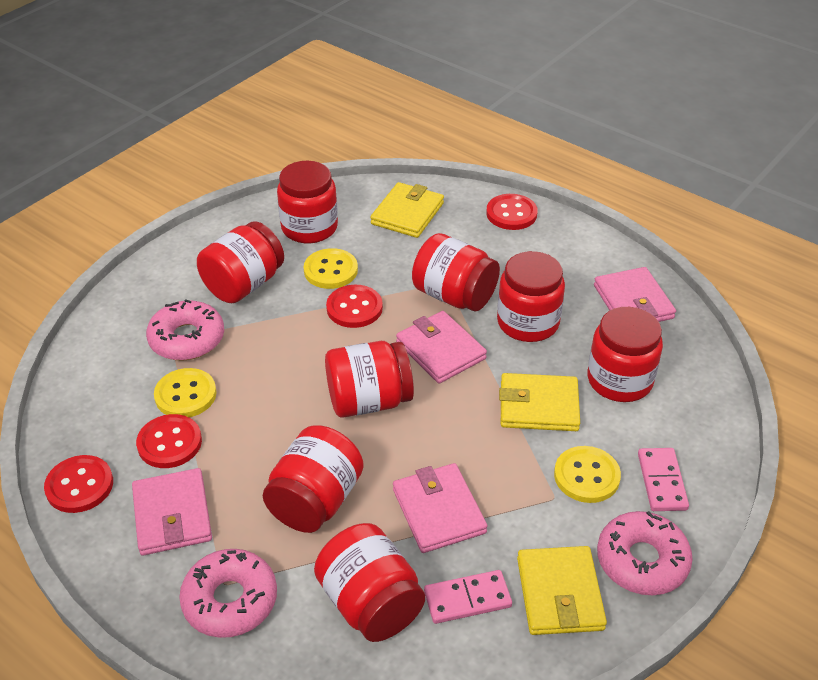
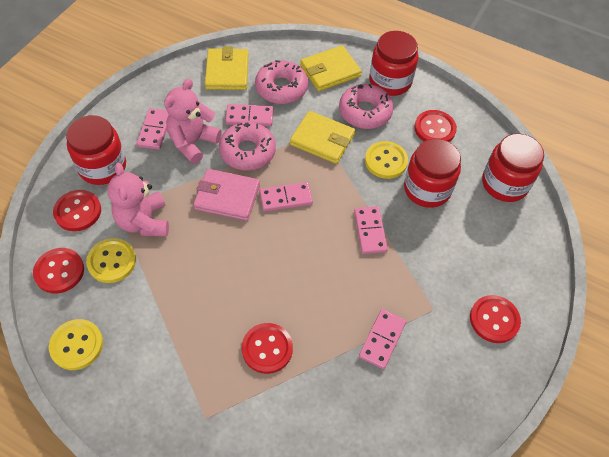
pink domino: [424,570,512,624] [638,448,689,511] = 2 -> [137,108,169,150] [225,104,273,126] [259,182,313,211] [354,206,388,254] [359,309,406,369] = 5
pink teddy bear: none = 0 -> [107,163,169,236] [164,79,222,164] = 2
pink wallet: [132,468,212,556] [393,463,487,553] [396,311,487,384] [594,267,676,322] = 4 -> [193,169,260,221] = 1
red button: [44,455,113,513] [136,414,202,468] [326,285,383,328] [486,194,538,230] = 4 -> [33,248,84,293] [53,190,101,231] [242,323,293,374] [414,110,457,142] [470,295,521,343] = 5
red jar: [197,221,284,303] [263,425,364,533] [277,161,338,243] [314,523,425,642] [325,341,414,418] [412,233,500,311] [497,251,565,342] [588,307,663,402] = 8 -> [66,115,126,185] [369,31,418,96] [404,139,461,208] [482,133,544,202] = 4

